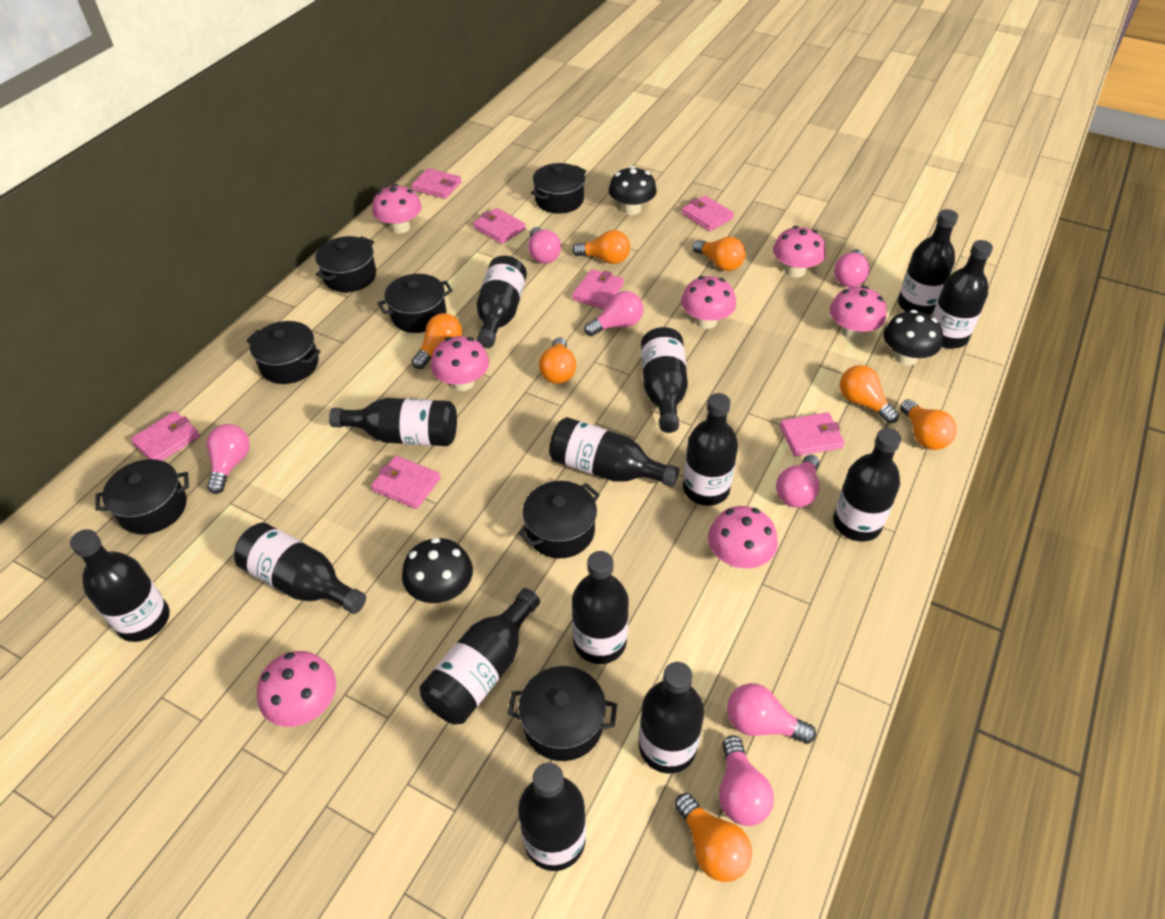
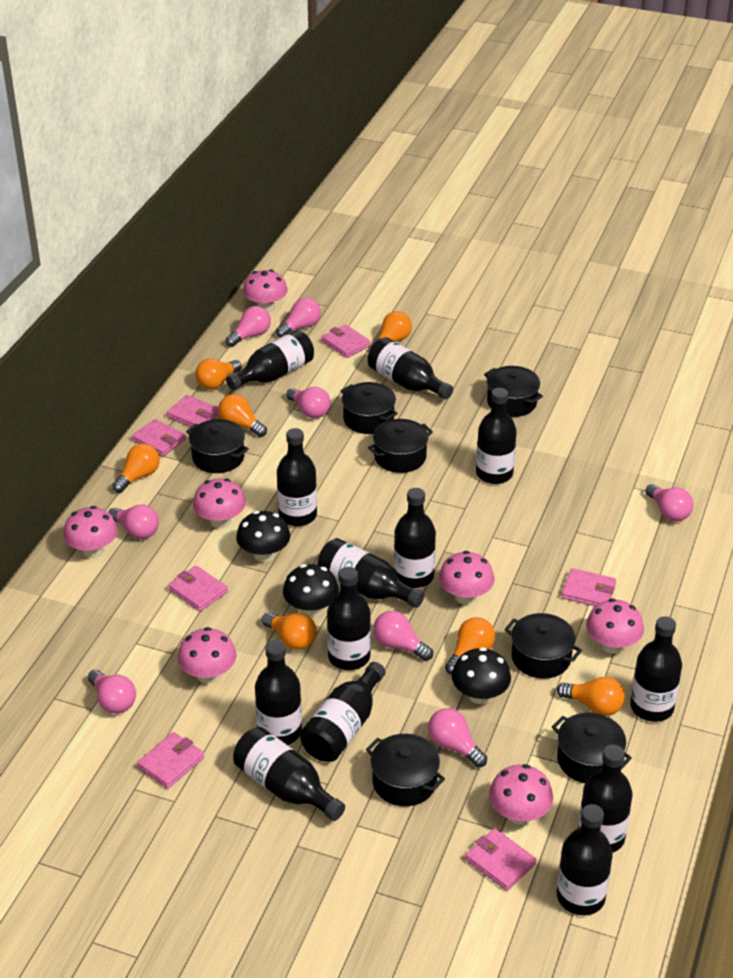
black bottle: [70,529,170,642] [234,523,366,614] [329,398,457,446] [420,588,540,724] [477,256,527,348] [518,763,586,871] [549,417,679,487] [572,551,629,664] [639,662,704,774] [641,327,688,433] [683,393,738,506] [833,428,901,542] [898,209,958,315] [932,240,993,349] = 14 -> [226,330,314,390] [233,727,345,821] [255,640,302,745] [277,428,317,526] [300,662,386,762] [317,538,425,608] [327,567,371,670] [368,337,453,399] [394,488,436,588] [476,388,517,484] [557,804,613,915] [578,745,632,853] [630,616,682,722] = 13
pink light bulb: [206,424,250,494] [528,227,561,264] [584,291,643,336] [719,735,774,826] [727,683,816,744] [776,455,820,508] [834,249,870,287] = 7 -> [88,669,136,714] [108,505,159,539] [226,306,271,347] [276,298,321,337] [286,387,331,418] [373,611,433,661] [428,708,487,768] [645,484,693,521] = 8

